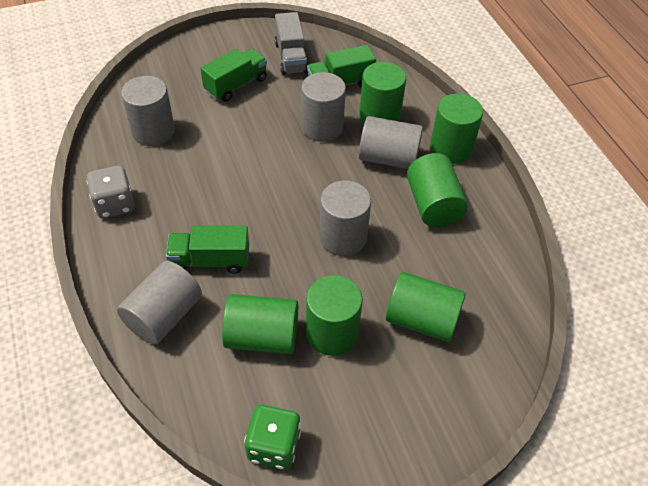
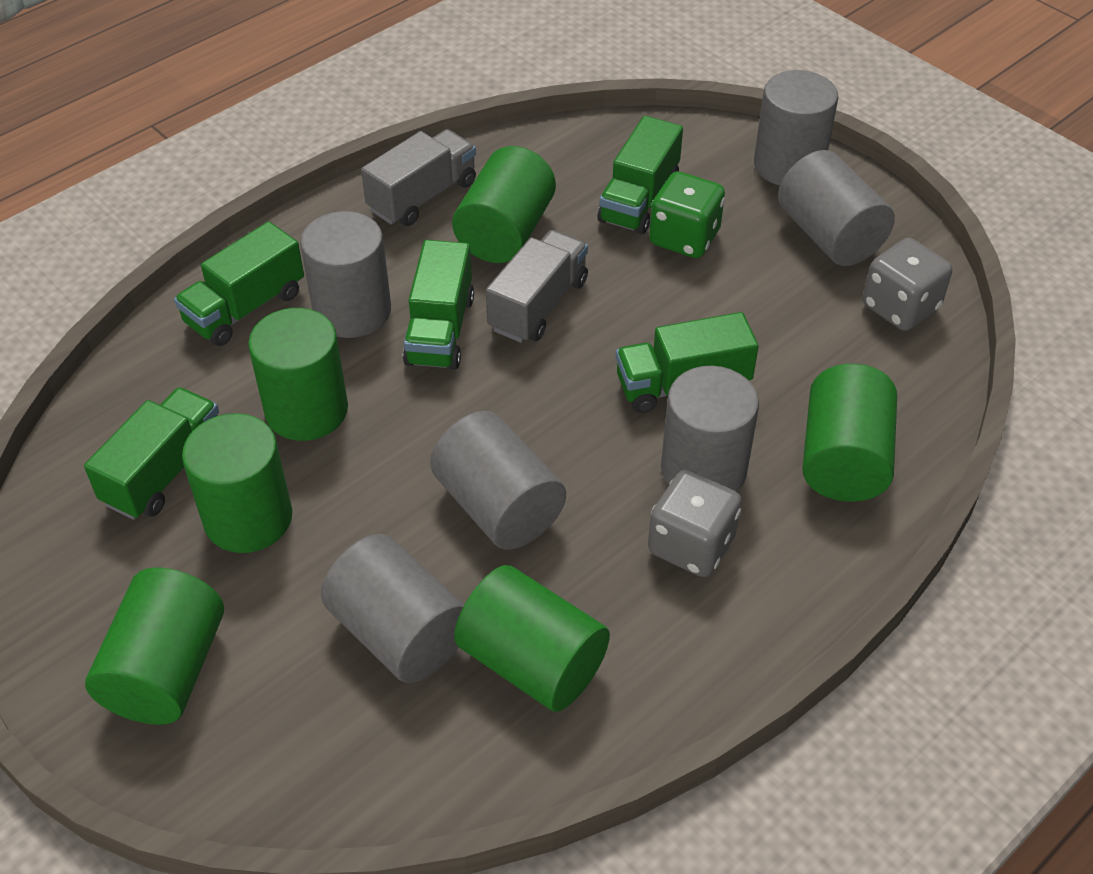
green truck: [166,226,249,274] [200,49,267,102] [307,45,376,88] = 3 -> [84,387,219,520] [174,221,304,346] [403,240,474,370] [597,116,683,234] [616,312,759,413] = 5
grey cylinder: [117,261,202,345] [121,76,175,146] [301,72,346,142] [319,181,371,256] [359,116,423,169] = 5 -> [300,211,391,338] [321,534,465,683] [430,411,566,550] [661,366,759,492] [754,70,838,186] [778,150,895,266] = 6
grey dice: [87,166,134,218] = 1 -> [648,470,742,577] [863,238,952,331] = 2
grey truck: [275,12,308,75] = 1 -> [361,129,476,226] [486,230,588,343] = 2

